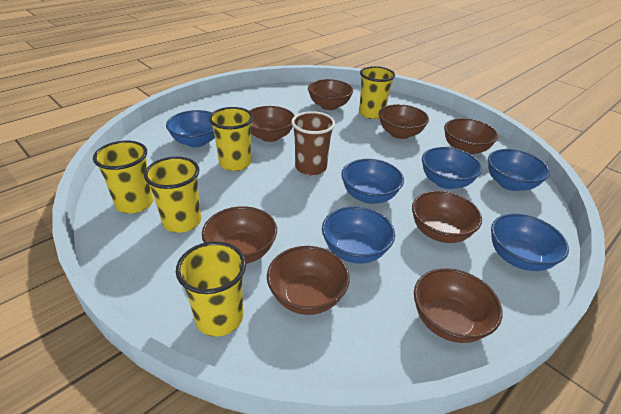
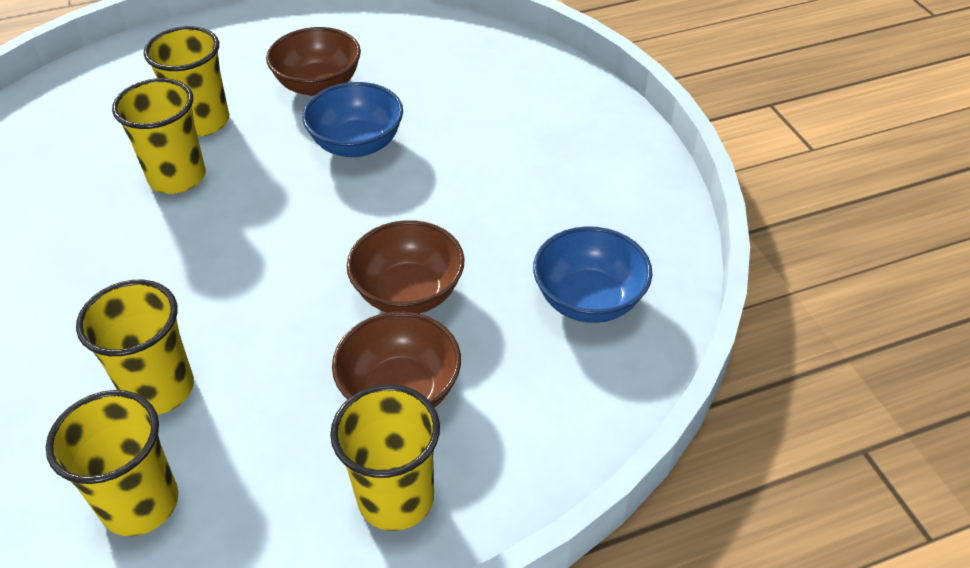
blue bowl: [166,110,215,148] [322,206,395,264] [341,159,404,204] [422,147,482,189] [488,149,550,191] [491,214,569,271] = 6 -> [302,82,403,157] [533,226,652,323] = 2
brown bowl: [202,206,277,264] [249,106,295,142] [267,246,350,315] [308,79,353,110] [379,104,429,139] [412,191,482,243] [414,268,502,343] [444,118,499,155] = 8 -> [266,27,361,96] [332,311,461,408] [347,220,465,314] = 3
brown cup: [291,111,335,176] = 1 -> none = 0

